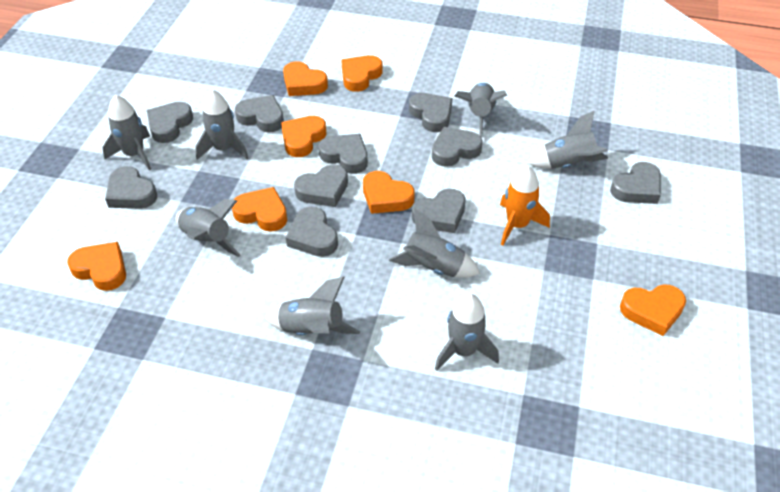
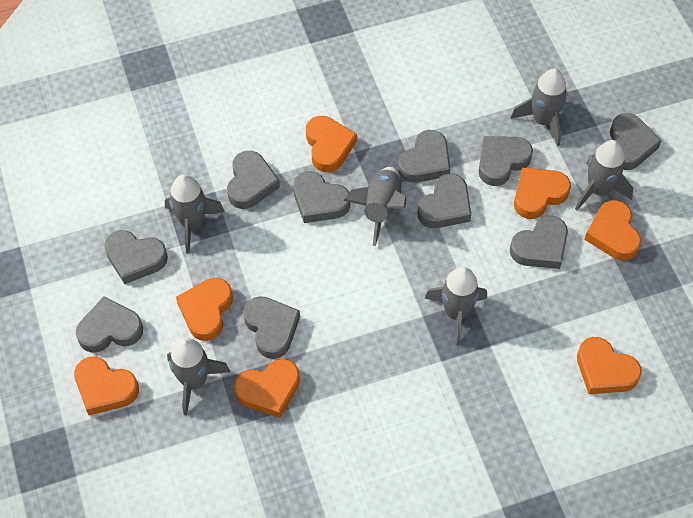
grey rocket: [103,95,151,170] [176,199,241,257] [195,90,249,160] [265,277,360,335] [389,208,480,278] [435,293,499,371] [454,83,507,138] [528,110,608,169] = 8 -> [165,174,225,253] [167,338,230,416] [343,167,407,246] [425,267,487,345] [511,68,567,146] [575,140,633,210] = 6
orange rocket: [500,166,550,245] = 1 -> none = 0

